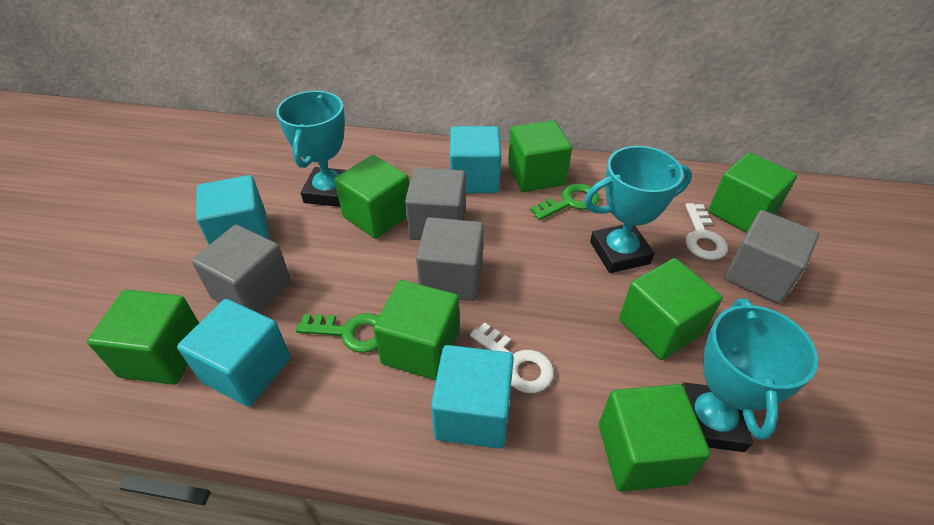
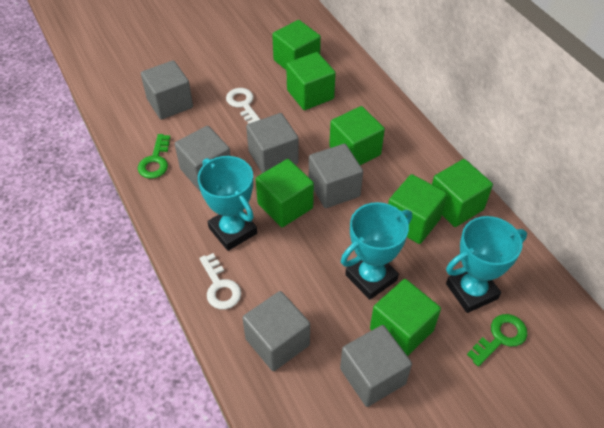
grey cube: [192,225,291,313] [405,167,466,240] [416,217,484,301] [724,210,819,304] = 4 -> [141,60,193,120] [175,126,231,191] [242,291,310,371] [246,113,299,173] [309,144,363,208] [340,325,412,407] = 6
turquoise cube: [177,299,291,407] [196,175,269,245] [431,345,514,449] [450,126,501,193] = 4 -> none = 0

